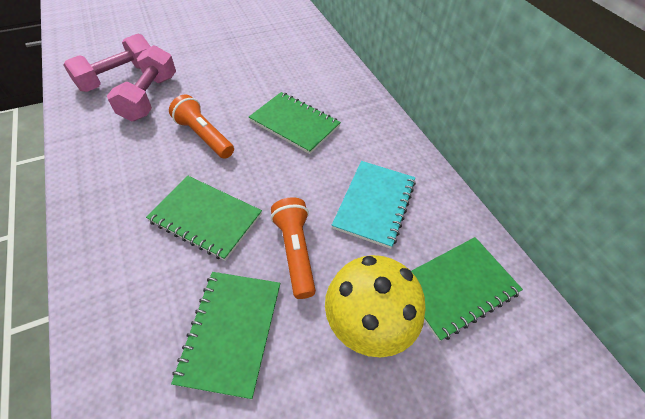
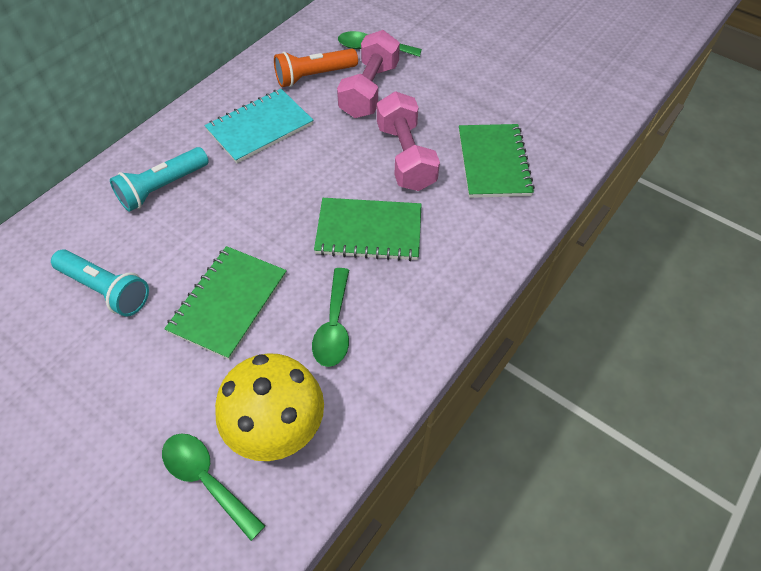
green notebook: [146,175,262,261] [171,272,280,399] [249,92,341,154] [411,237,523,341] = 4 -> [164,246,287,360] [314,198,422,261] [459,124,535,198] = 3
green spoon: none = 0 -> [162,433,265,541] [312,268,349,367] [338,31,422,57] = 3
orange flashlight: [169,95,234,159] [271,197,316,299] = 2 -> [274,49,358,87] = 1
turquoise flashlight: none = 0 -> [51,249,149,317] [110,147,209,212] = 2

